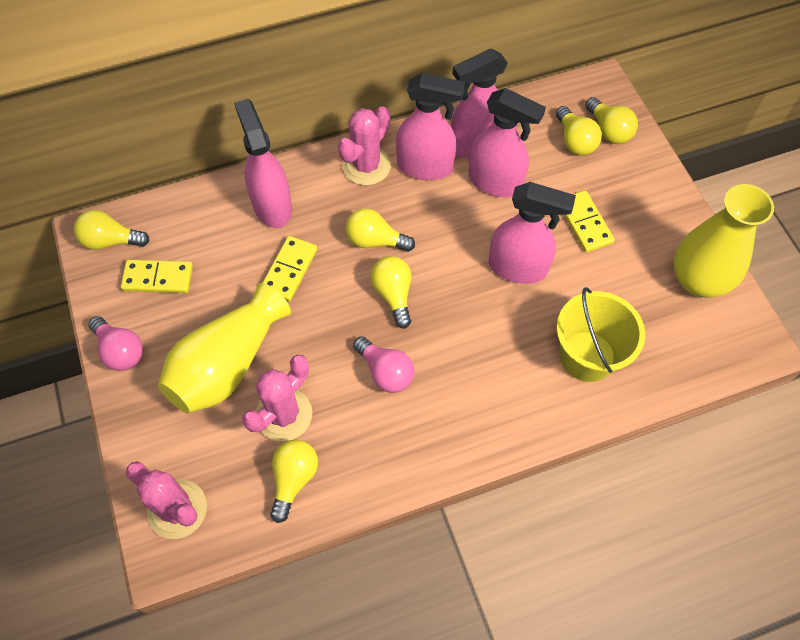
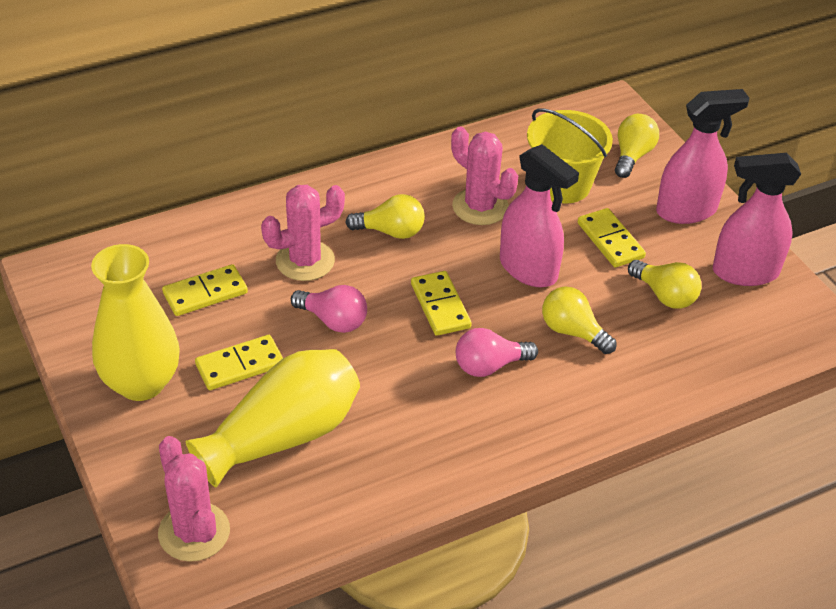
pink spray bottle: [234,99,292,228] [396,73,465,180] [451,49,508,158] [468,88,546,197] [489,182,576,284] = 5 -> [500,144,579,287] [656,89,750,224] [713,153,801,286] = 3
yellow domino: [121,260,193,293] [263,236,317,301] [564,190,615,253] = 3 -> [162,264,248,316] [195,335,283,390] [411,271,472,336] [578,208,646,268] = 4
yellow light bulb: [74,210,150,250] [270,440,318,523] [346,208,415,252] [371,256,412,329] [556,106,602,155] [585,97,638,144] = 6 -> [345,194,425,239] [542,286,616,354] [615,114,659,178] [628,260,701,309] = 4

